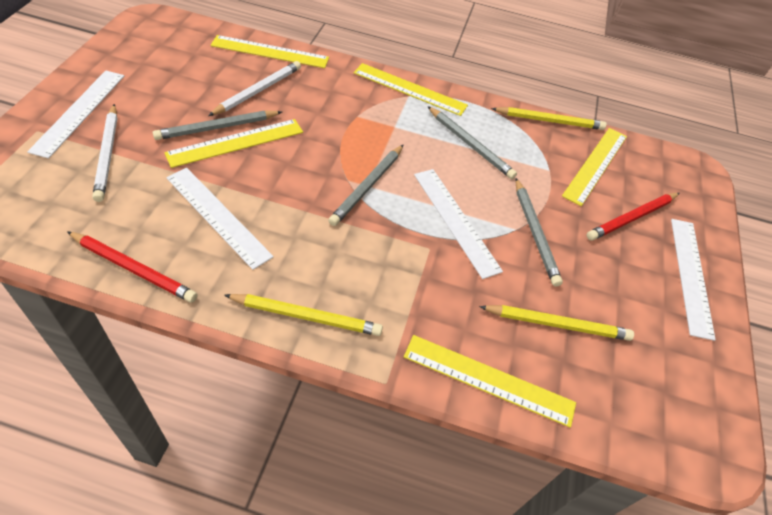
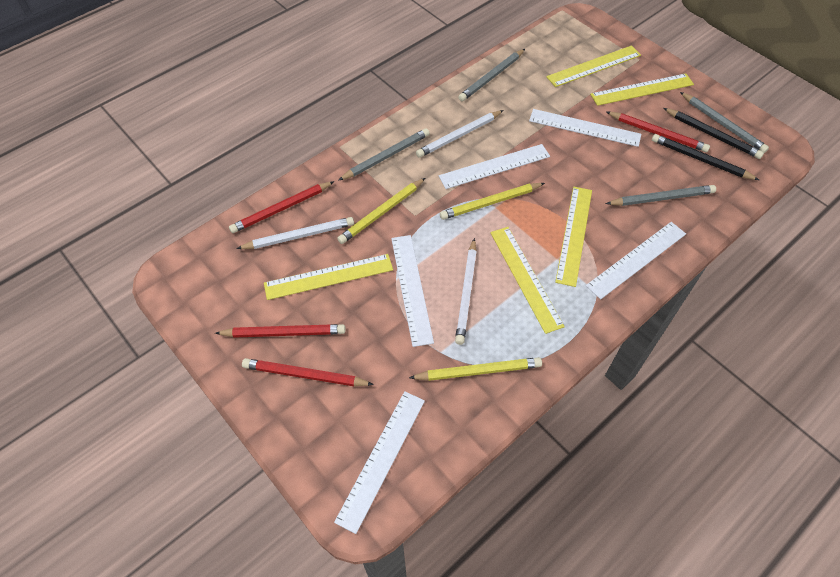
black pencil: none = 0 -> [652,134,759,180] [663,108,764,159] = 2
red pencil: [67,231,197,303] [587,193,680,241] = 2 -> [215,324,346,338] [229,181,334,233] [242,358,374,386] [606,112,710,152] = 4
white pencil: [92,104,117,202] [208,61,301,116] = 2 -> [236,217,354,249] [416,110,504,158] [455,238,477,345] = 3
white ruler: [27,70,124,159] [166,168,274,270] [414,169,503,279] [671,219,716,341] = 4 -> [334,391,425,534] [391,235,434,347] [439,144,550,189] [529,109,641,147] [586,222,686,300] = 5

